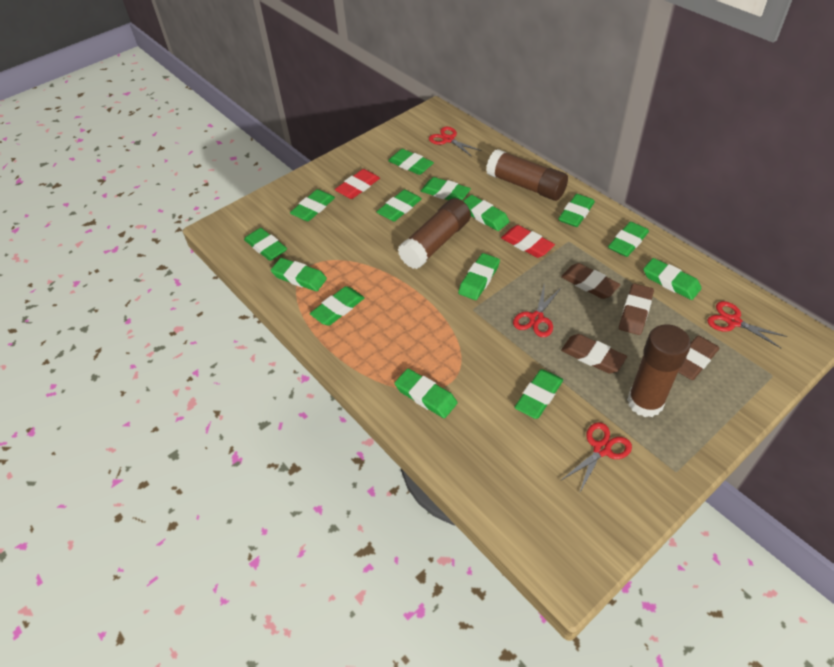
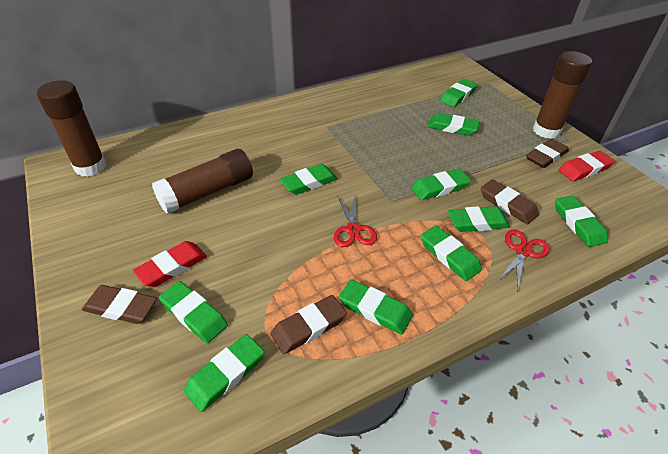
green eraser: [244,228,287,261] [271,258,327,291] [290,189,335,221] [310,286,365,326] [377,190,422,221] [388,149,434,175] [394,369,457,418] [421,177,471,200] [458,253,500,300] [463,195,510,231] [514,369,563,419] [558,194,595,227] [608,222,649,257] [643,258,701,300] = 14 -> [159,281,228,343] [184,334,264,412] [280,164,338,195] [339,280,413,335] [411,169,471,200] [421,226,482,281] [427,113,479,136] [440,79,477,107] [448,206,510,232] [555,196,608,247] = 10
red scissors: [429,127,482,157] [513,286,561,337] [562,422,632,494] [707,301,788,349] = 4 -> [334,195,377,247] [497,230,550,290] = 2

